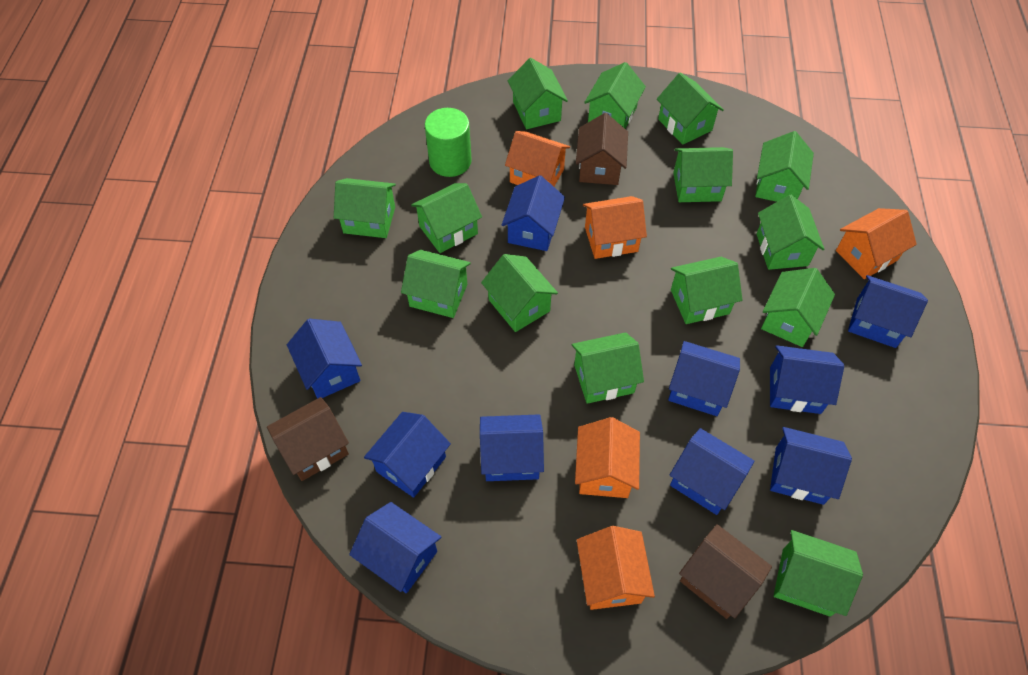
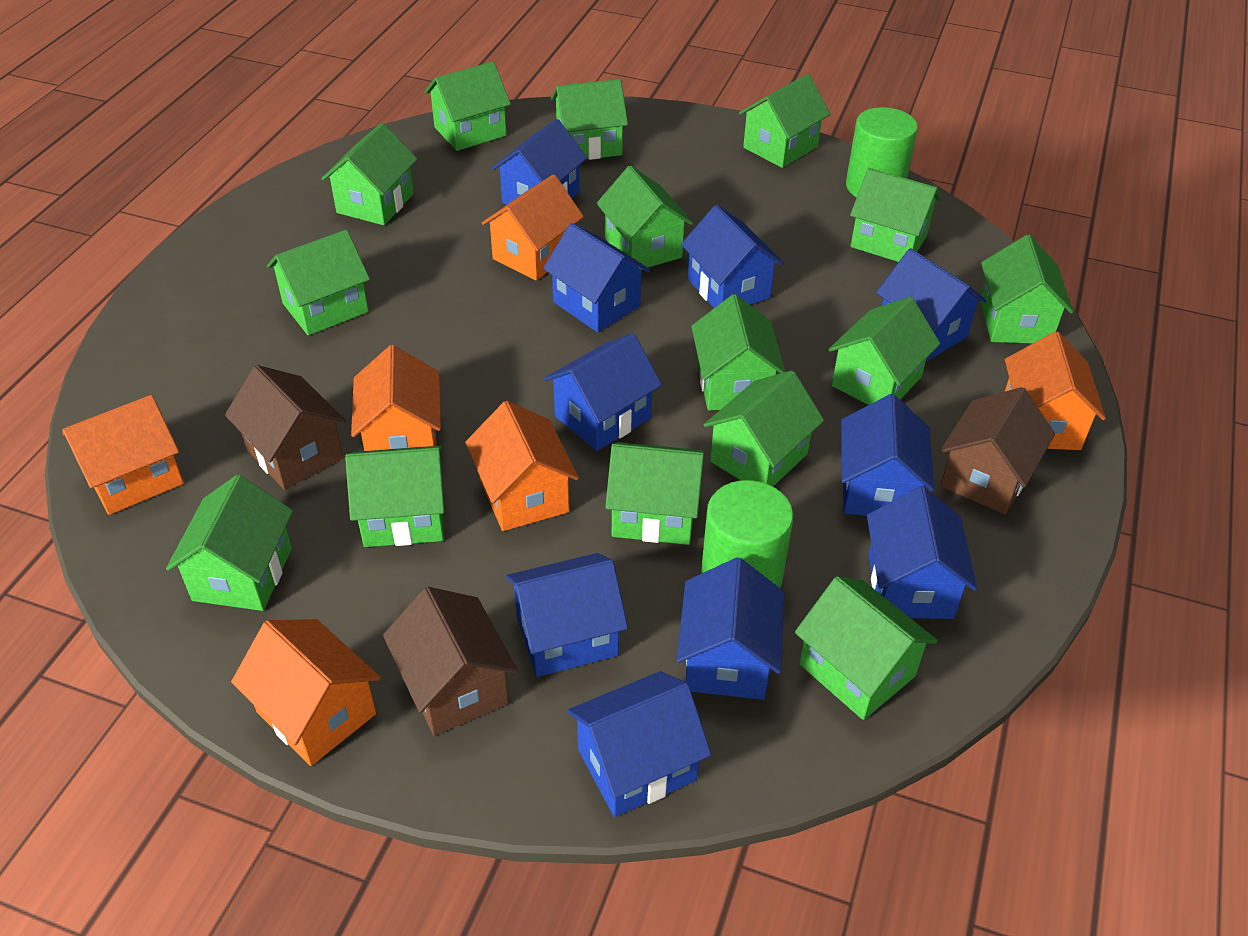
green cylinder: [425,108,472,177] = 1 -> [701,480,793,588] [846,107,918,197] = 2
green house: [334,178,396,238] [401,250,471,318] [411,183,482,253] [481,254,558,332] [508,58,568,129] [572,332,644,404] [584,62,646,129] [657,73,724,145] [671,257,742,324] [673,147,733,202] [755,131,814,202] [756,195,824,270] [761,268,835,347] [774,530,863,617] = 14 -> [166,475,293,611] [267,230,370,336] [321,123,417,225] [345,446,444,547] [425,62,511,151] [551,79,628,160] [597,166,693,269] [605,442,705,545] [691,294,785,411] [703,370,824,486] [739,74,830,168] [795,576,938,720] [828,297,940,405] [850,168,941,262] [980,235,1074,343] = 15
orange house: [505,131,570,186] [575,417,640,498] [577,526,655,610] [583,196,647,259] [836,208,917,279] = 5 -> [62,395,184,515] [231,619,380,766] [351,345,441,451] [465,401,579,531] [482,174,584,280] [1005,331,1106,450] = 6

